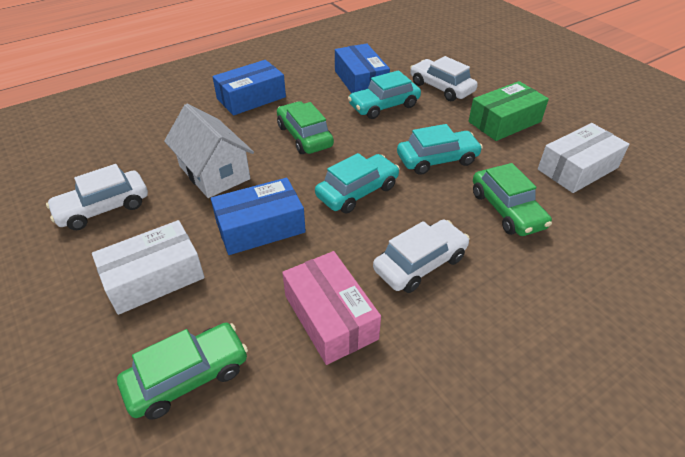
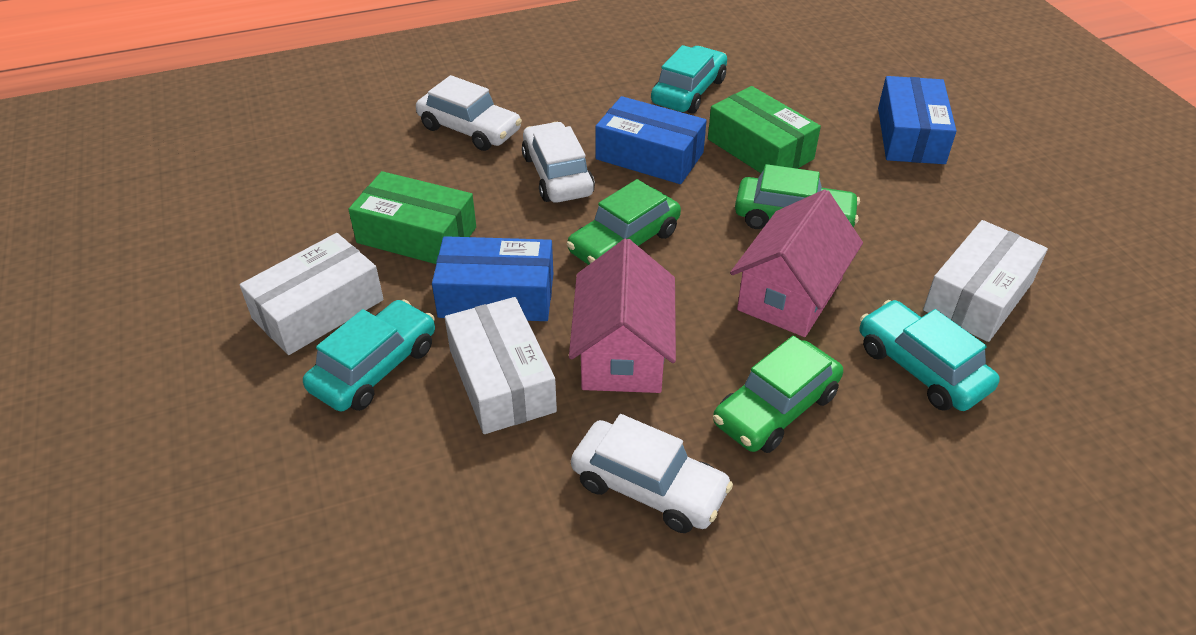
green box: [469,81,549,141] = 1 -> [348,171,476,264] [708,86,821,173] = 2
pink box: [282,251,381,365] = 1 -> none = 0
pink house: none = 0 -> [569,239,676,393] [730,189,863,337] = 2
white box: [92,220,205,315] [538,123,630,193] = 2 -> [240,233,383,355] [445,297,557,434] [923,220,1048,342] = 3
white house: [164,104,254,198] = 1 -> none = 0

